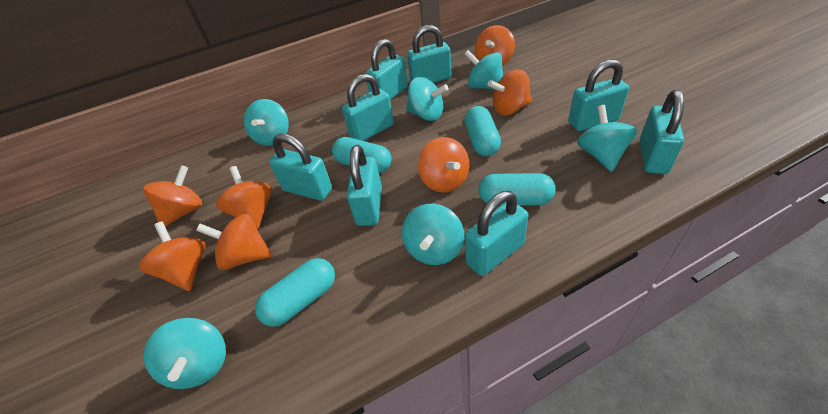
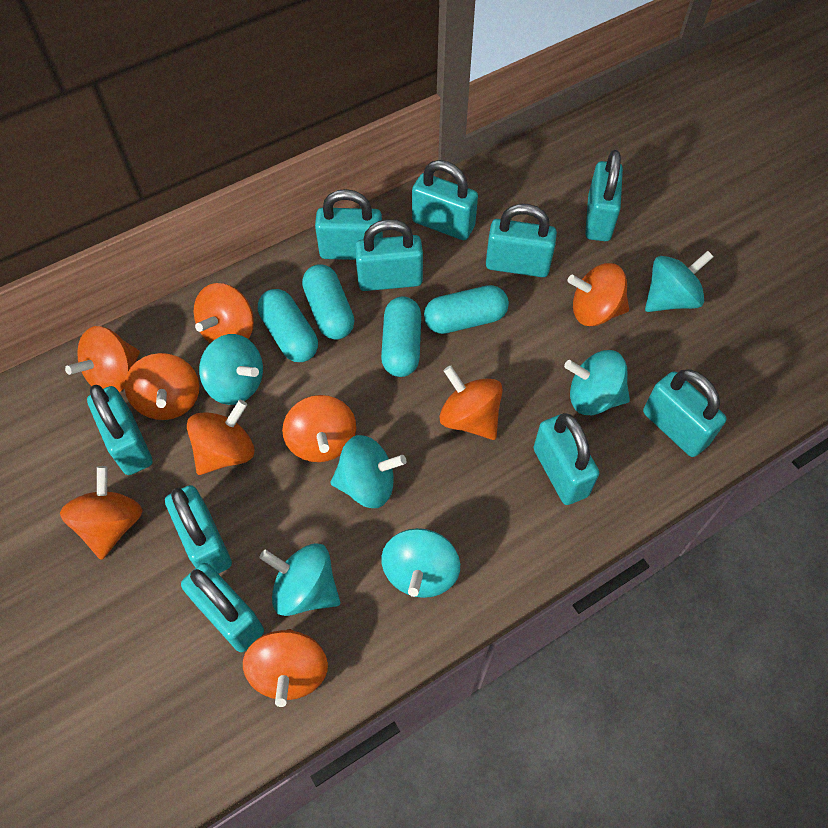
orange spinning top: [139,222,205,291] [143,165,202,227] [196,214,272,270] [216,166,272,230] [418,137,469,193] [475,25,515,66] [487,69,532,116] = 7 -> [60,466,142,560] [65,326,140,392] [125,353,199,420] [187,400,254,475] [194,283,254,343] [243,629,328,707] [282,395,356,462] [440,366,503,440] [567,263,629,326] = 9
turquoise padlock: [269,134,332,201] [342,74,394,141] [347,145,382,226] [365,39,408,100] [407,25,452,83] [465,191,529,276] [568,59,629,131] [640,90,684,174] = 8 -> [87,385,153,475] [165,485,232,574] [181,563,264,652] [315,189,383,260] [355,219,423,291] [412,160,478,240] [486,204,557,277] [534,413,599,505] [585,150,623,241] [643,369,727,457] = 10

